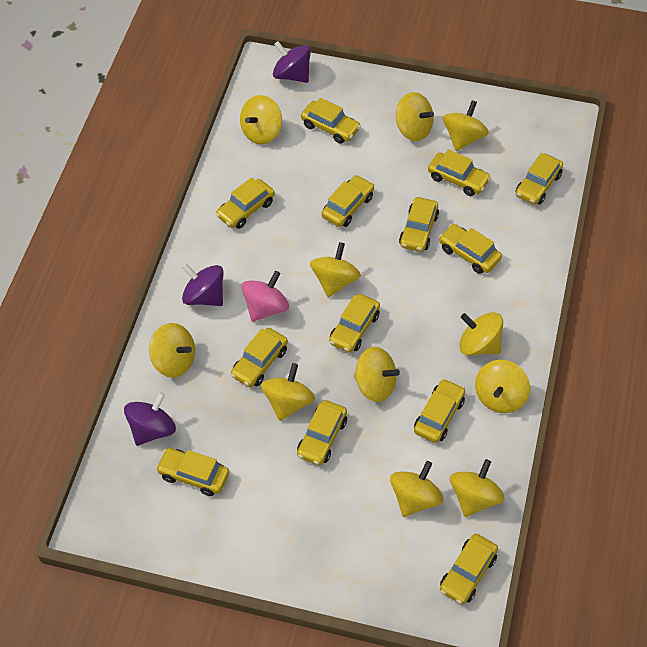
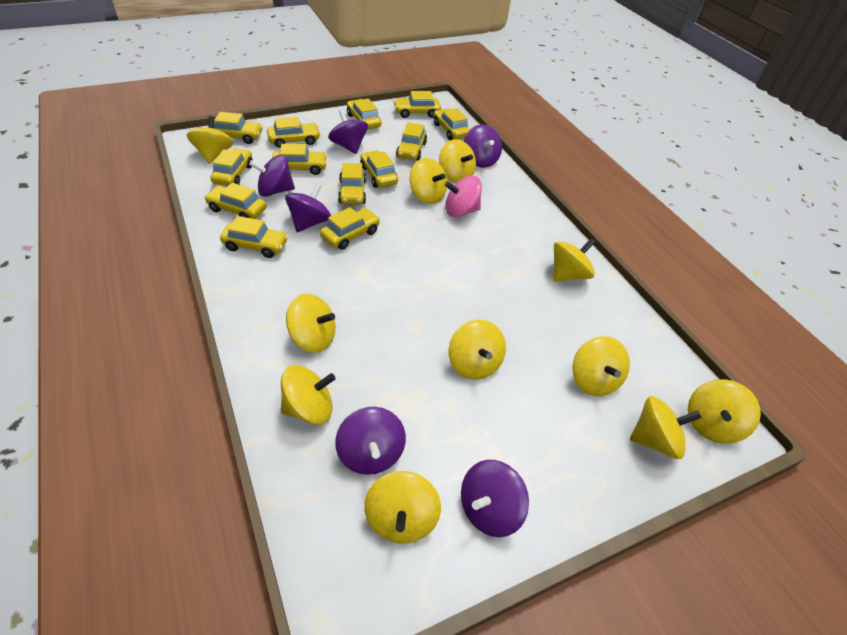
purple spinning top: [124,392,176,446] [182,263,224,306] [273,41,311,83] = 3 -> [249,155,295,197] [285,183,331,232] [328,110,368,154] [335,407,406,475] [461,460,529,537] [464,125,502,168] = 6

